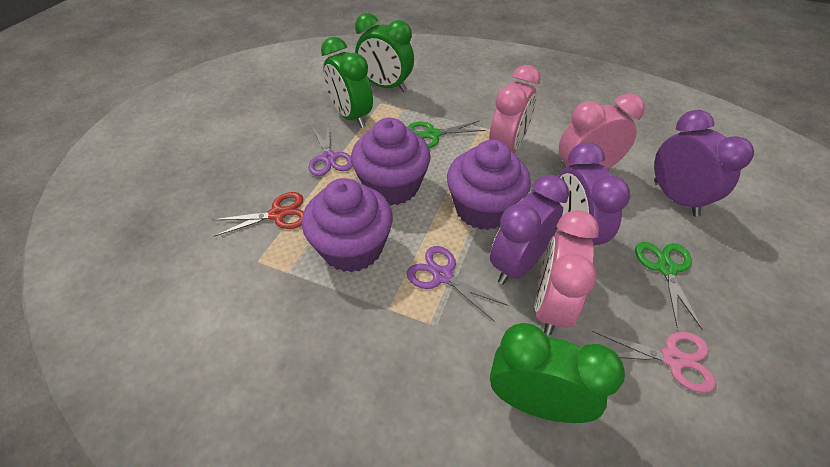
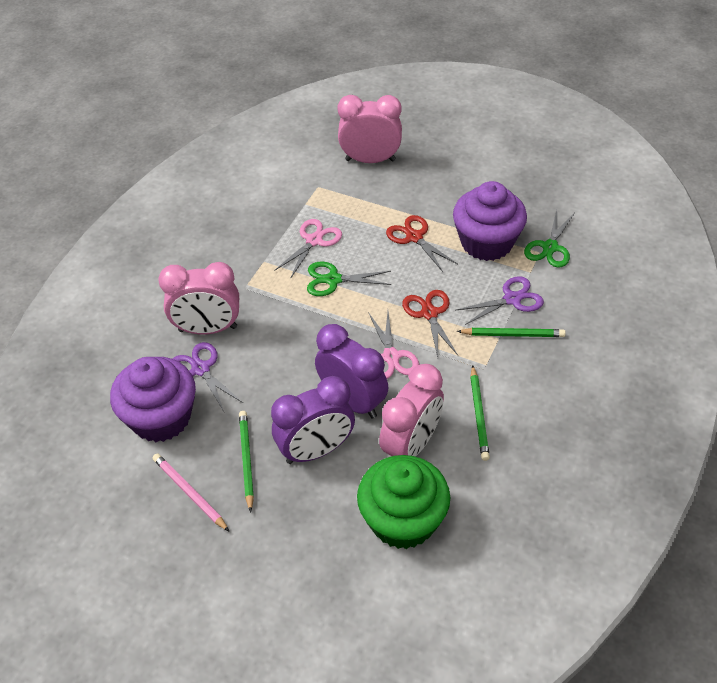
green clock: [321,37,373,128] [355,13,414,92] [490,323,625,423] = 3 -> none = 0
green cupcake: none = 0 -> [357,455,450,549] = 1
green pencil: none = 0 -> [239,411,254,512] [457,328,566,337] [470,365,490,461] = 3
pink pencil: none = 0 -> [152,453,230,532] = 1
pink scissors: [592,331,716,393] = 1 -> [274,219,342,279] [368,312,419,379] = 2
purple clock: [490,175,569,285] [558,142,630,246] [654,110,754,217] = 3 -> [271,376,355,464] [315,324,388,419] = 2
purple cupcake: [302,178,393,272] [351,118,431,205] [447,140,531,230] = 3 -> [110,357,196,442] [453,181,527,261] = 2
red scissors: [213,192,304,237] = 1 -> [386,215,458,272] [402,290,458,357] = 2

